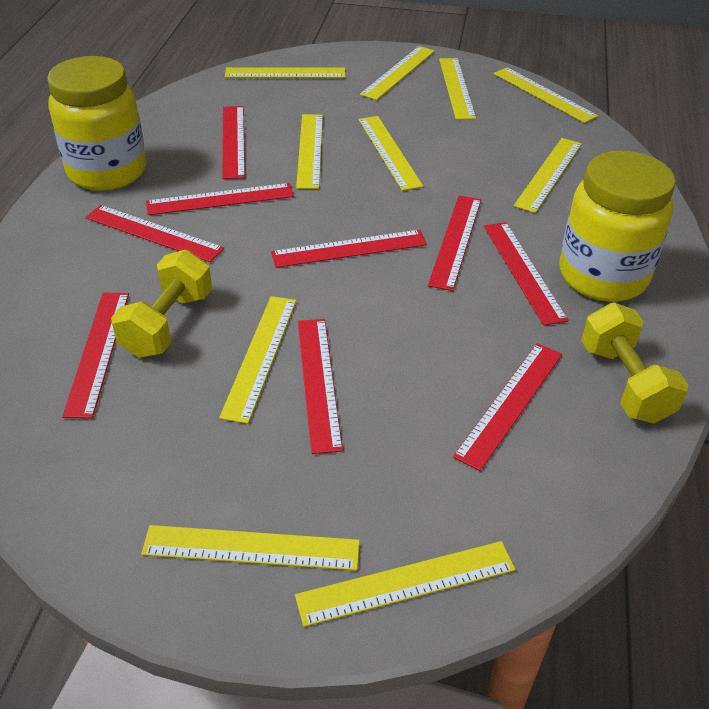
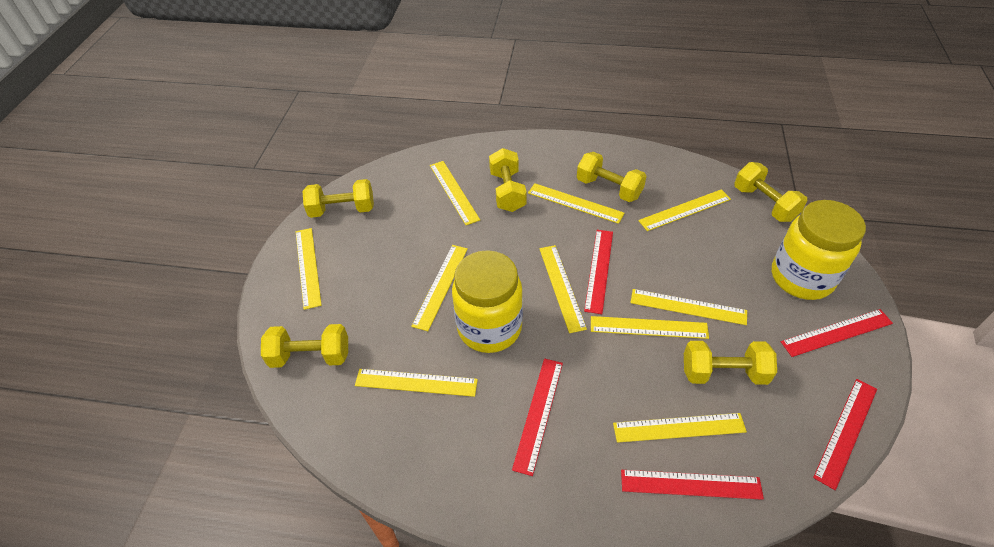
red ruler: [62,293,129,419] [85,205,224,262] [146,183,294,215] [222,106,245,179] [271,230,427,268] [298,319,343,454] [428,196,481,291] [453,343,562,471] [484,222,569,326] = 9 -> [512,358,563,476] [584,230,613,314] [621,470,764,500] [781,309,893,357] [813,379,877,490] = 5
yellow dumbbell: [111,249,212,358] [581,303,689,424] = 2 -> [261,324,348,368] [302,179,374,218] [489,148,527,212] [577,152,647,202] [684,341,777,385] [734,162,807,222] = 6

